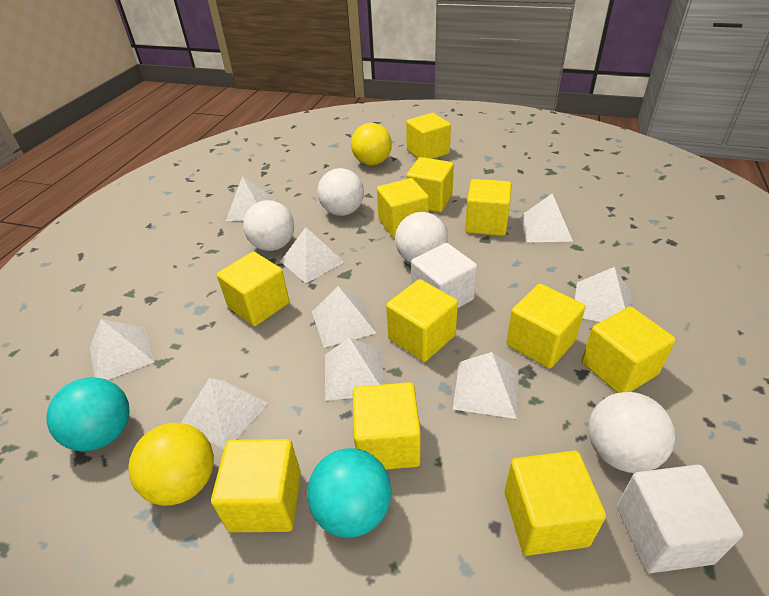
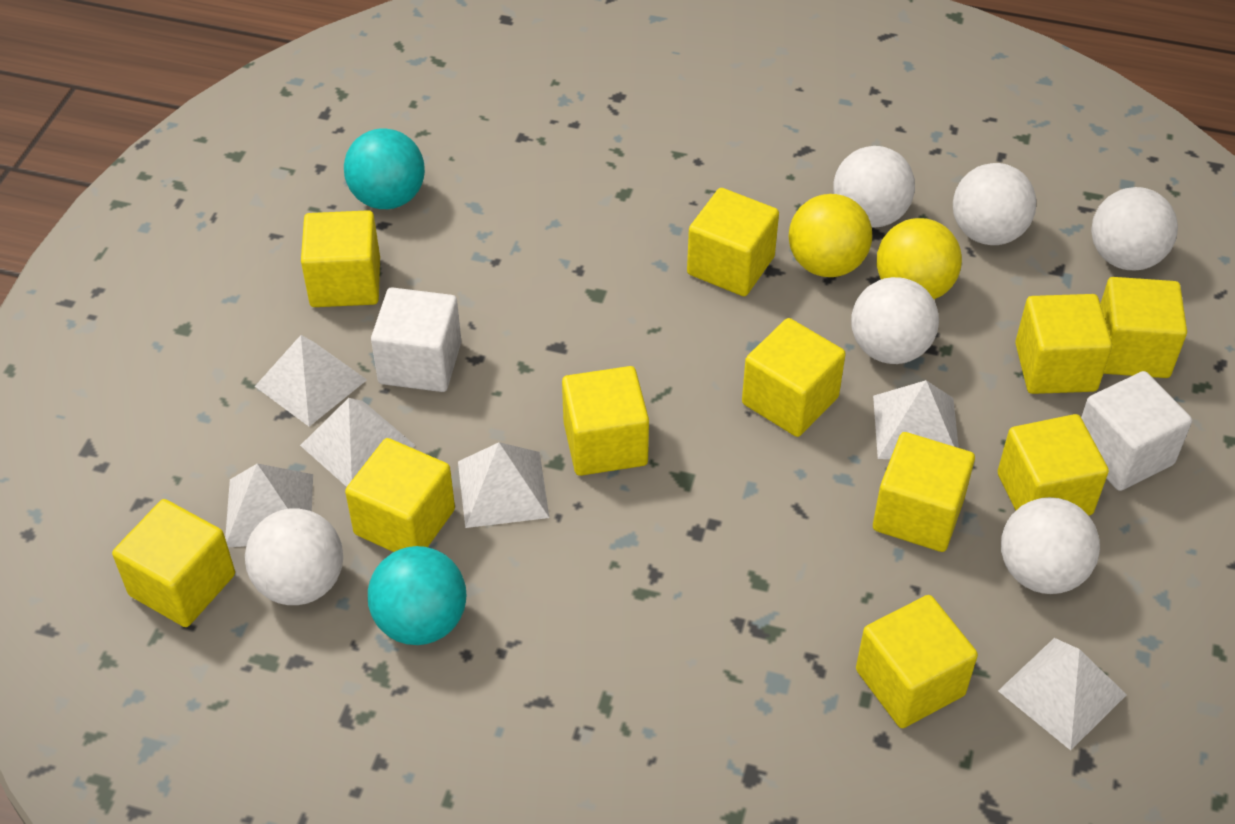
white ball: [243,200,294,251] [317,168,364,216] [395,212,448,263] [588,392,675,473] = 4 -> [245,508,343,605] [833,146,915,227] [851,277,939,364] [953,163,1036,245] [1001,497,1100,594] [1091,187,1178,270] = 6
white pyramid: [90,319,154,380] [181,378,268,449] [226,176,275,221] [280,227,344,283] [312,286,376,348] [325,337,385,401] [453,352,518,419] [519,193,573,242] [575,267,631,322] = 9 -> [225,464,313,547] [255,335,367,427] [300,398,415,487] [458,442,549,528] [873,380,959,459] [998,638,1127,750] = 6

